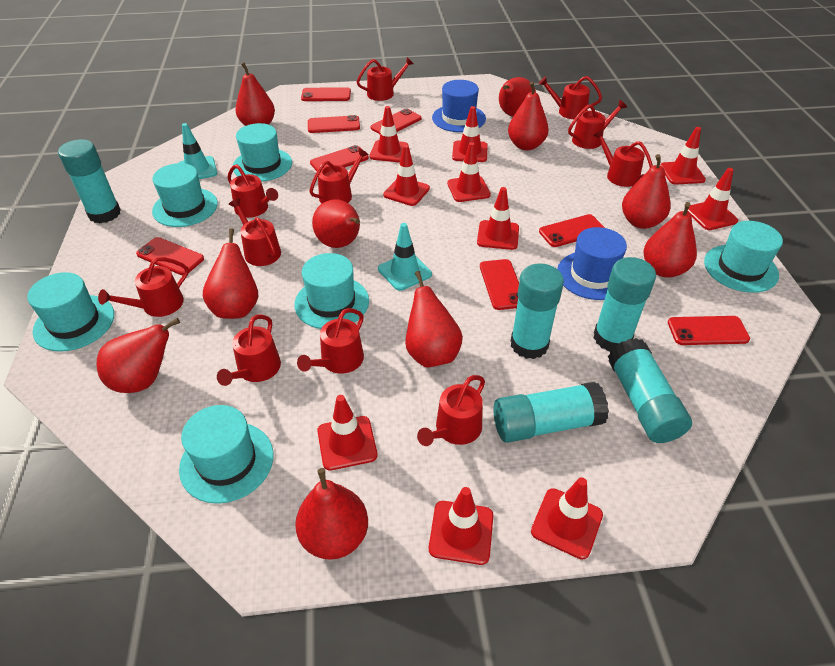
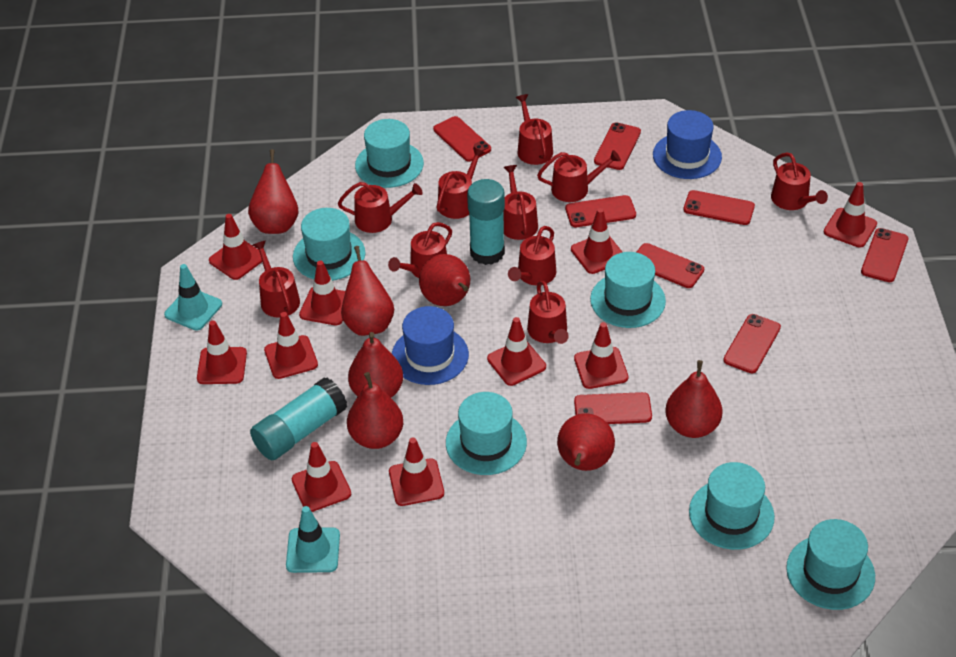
red pear: [97,318,180,393] [203,228,258,319] [235,62,275,126] [295,468,368,560] [312,199,360,248] [405,271,463,368] [499,77,536,116] [508,82,549,150] [622,154,671,229] [643,202,697,277] = 10 -> [248,149,298,234] [341,246,394,336] [347,372,403,449] [348,332,403,398] [419,254,470,306] [557,413,615,471] [665,360,722,438] = 7
red watering can: [98,257,189,317] [217,315,281,386] [227,164,278,218] [229,198,281,266] [297,308,364,374] [309,148,369,203] [357,57,414,101] [417,375,485,446] [539,76,602,119] [568,100,627,149] [593,129,653,187] = 11 -> [253,241,300,318] [338,182,423,233] [388,222,452,278] [436,147,485,219] [503,165,538,240] [508,226,556,286] [516,94,553,165] [527,281,569,344] [537,150,621,202] [771,152,828,210] = 10
turquoise glue stick: [58,139,121,223] [493,382,609,443] [511,263,564,359] [593,257,656,351] [608,338,692,443] = 5 -> [250,378,347,460] [467,179,505,265] = 2

